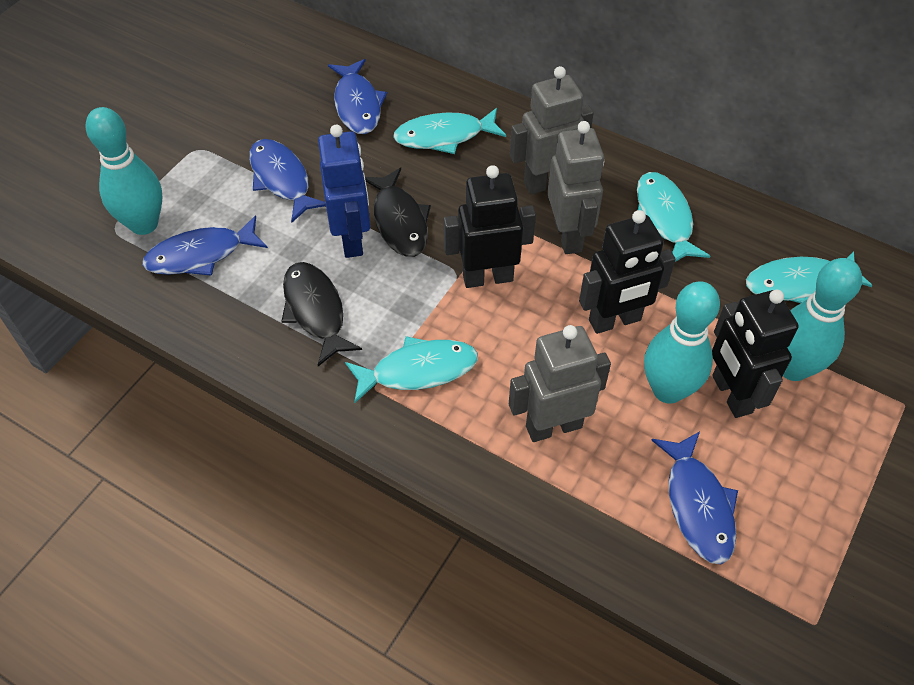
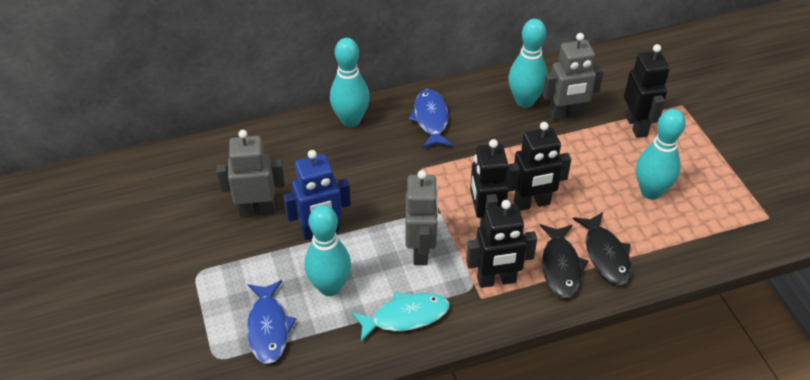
black robot: [443,165,536,288] [579,210,675,334] [712,290,799,418] = 3 -> [466,200,537,288] [470,139,509,226] [507,122,571,211] [624,44,670,138] = 4
blue fish: [142,215,268,276] [249,139,326,223] [328,59,387,134] [652,431,738,564] = 4 -> [247,280,296,364] [408,89,452,148] = 2
turquoise bowling pin: [86,107,162,235] [644,281,720,404] [783,258,862,381] = 3 -> [304,205,351,296] [330,38,370,127] [508,19,548,108] [636,109,686,200] = 4
turquoise fish: [345,336,478,403] [393,108,506,154] [637,172,710,262] [746,251,872,303] = 4 -> [351,292,450,342] = 1

